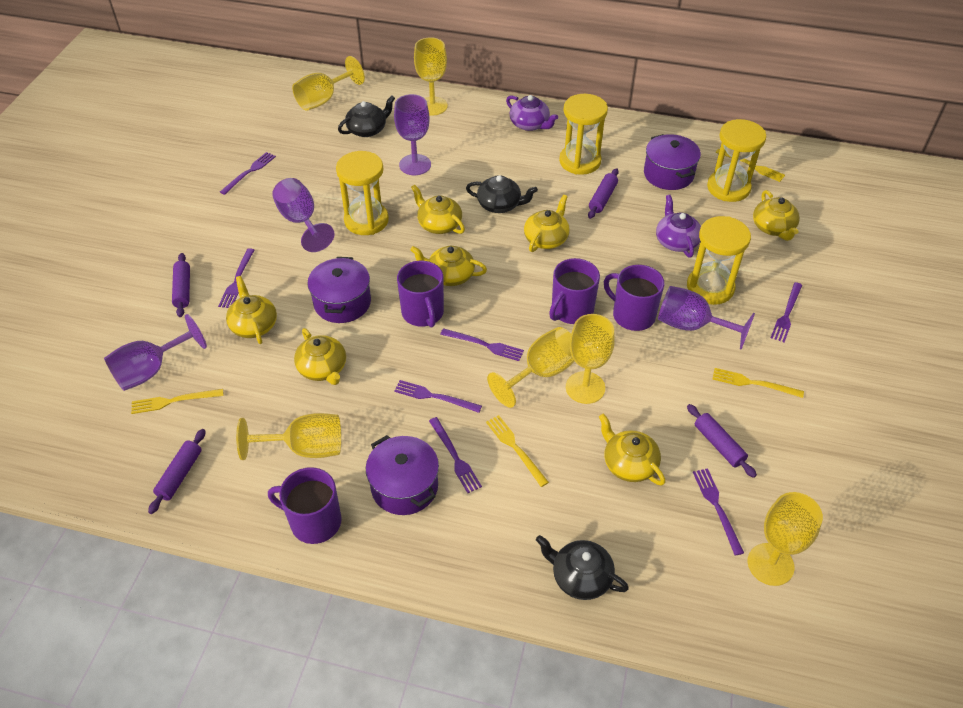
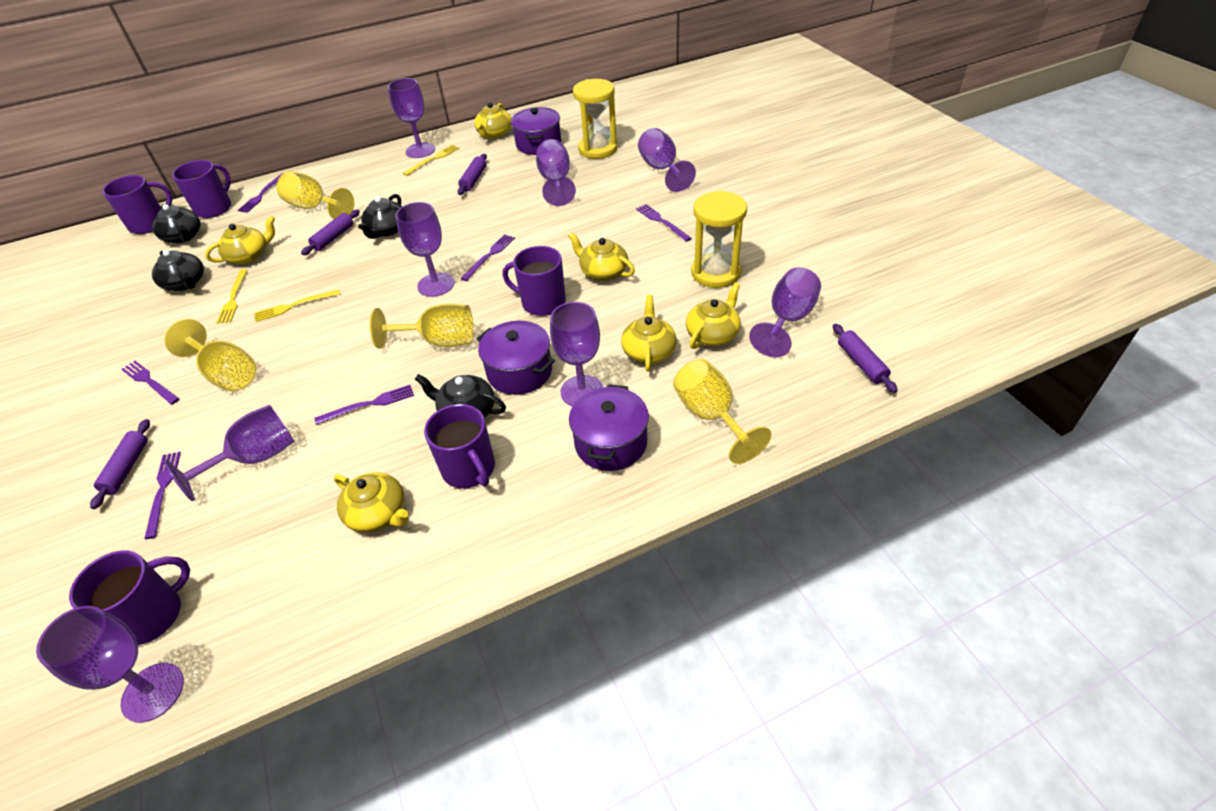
black teapot: [338,95,395,137] [466,175,538,213] [536,535,629,600] = 3 -> [152,204,201,243] [152,250,204,291] [358,194,402,239] [415,374,506,418] = 4
purple fork: [218,248,254,308] [220,152,276,195] [394,380,482,413] [429,417,482,493] [440,328,524,361] [693,468,744,556] [771,282,802,342] = 7 -> [121,361,179,405] [144,452,181,539] [237,173,283,213] [314,385,414,425] [460,234,515,281] [636,204,692,242] = 6
purple goblet: [104,314,207,391] [272,178,335,252] [394,94,431,175] [658,286,755,350] = 4 -> [36,606,184,723] [164,405,295,501] [388,78,435,158] [395,202,454,297] [536,139,576,206] [550,302,603,406] [638,128,696,192] [749,267,821,357] = 8
purple mug: [268,467,342,544] [397,261,444,328] [549,258,600,324] [604,265,664,331] = 4 -> [69,551,190,645] [102,175,172,234] [172,160,231,218] [424,404,495,489] [502,246,566,316] = 5
purple teapot: [506,95,558,131] [656,195,701,257] = 2 -> none = 0
yellow fork: [131,389,223,414] [486,415,549,487] [713,368,804,398] [716,149,785,182] = 4 -> [216,269,248,324] [254,289,340,322] [403,145,459,176] = 3
yellow goblet: [236,413,341,460] [292,56,365,111] [414,37,448,116] [487,327,574,408] [566,314,615,404] [748,492,823,586] = 6 -> [164,319,256,391] [277,171,354,220] [369,304,473,349] [673,359,771,464] = 4
yellow hourglass: [336,151,389,235] [559,94,608,175] [687,216,751,305] [707,119,766,202] = 4 -> [573,79,617,159] [691,191,747,288] = 2
yellow teapot: [226,276,277,344] [294,328,346,385] [410,246,487,286] [411,184,465,234] [524,195,570,252] [599,413,666,486] [753,190,800,241] = 7 -> [205,216,275,264] [334,472,409,533] [474,102,512,139] [568,232,635,281] [621,295,677,371] [686,282,741,349] = 6

